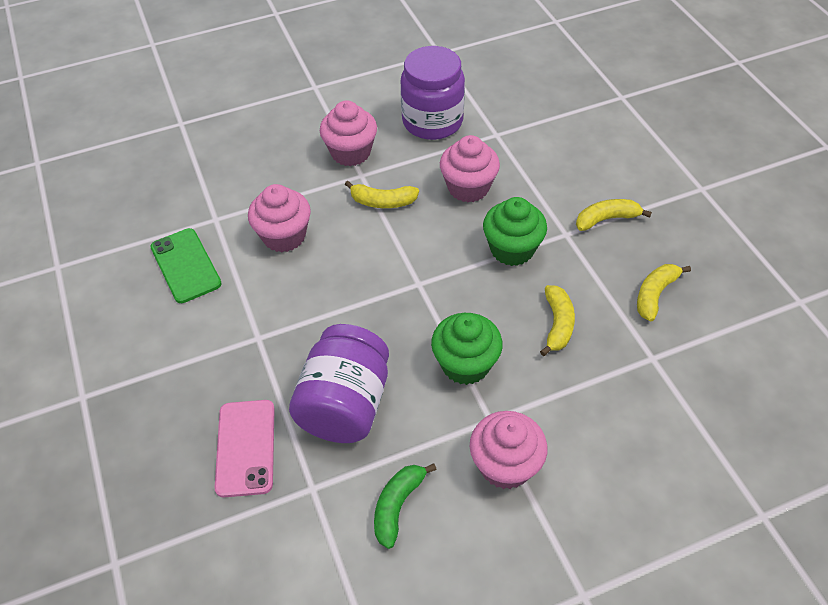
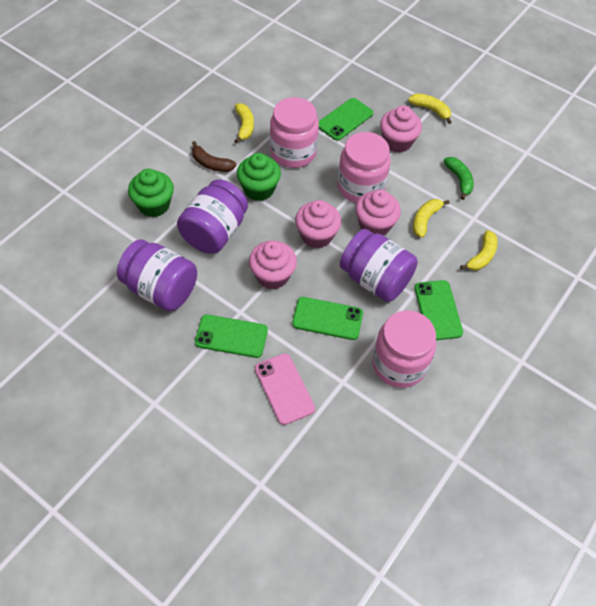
brown banana: none = 0 -> [192,141,237,172] = 1
green phone: [150,228,222,303] = 1 -> [195,315,268,358] [292,297,363,340] [319,98,373,141] [415,280,463,340] = 4
pink jar: none = 0 -> [270,97,319,168] [338,132,391,203] [372,310,436,388] = 3
purple jar: [289,324,389,443] [401,46,465,140] = 2 -> [117,239,197,311] [177,179,248,254] [340,229,418,302] = 3

